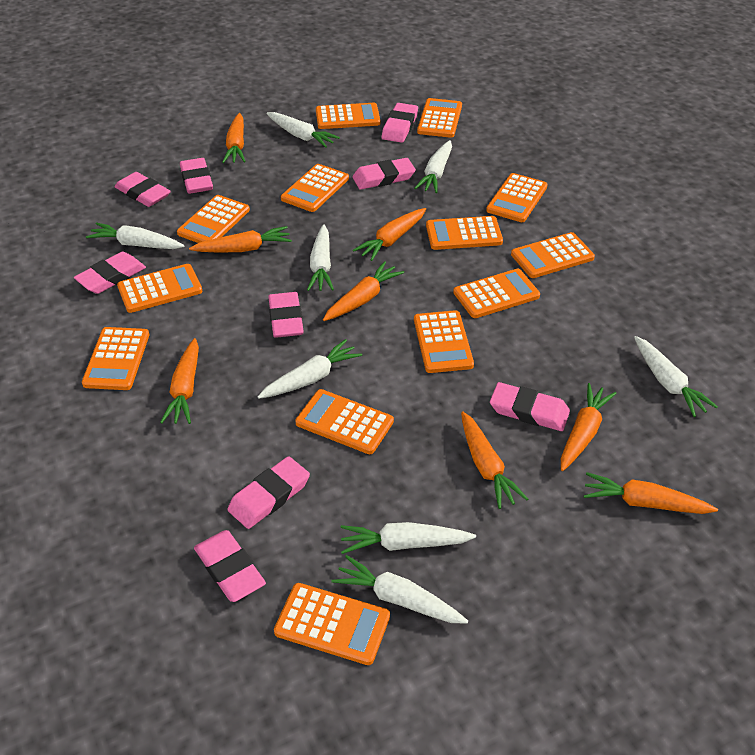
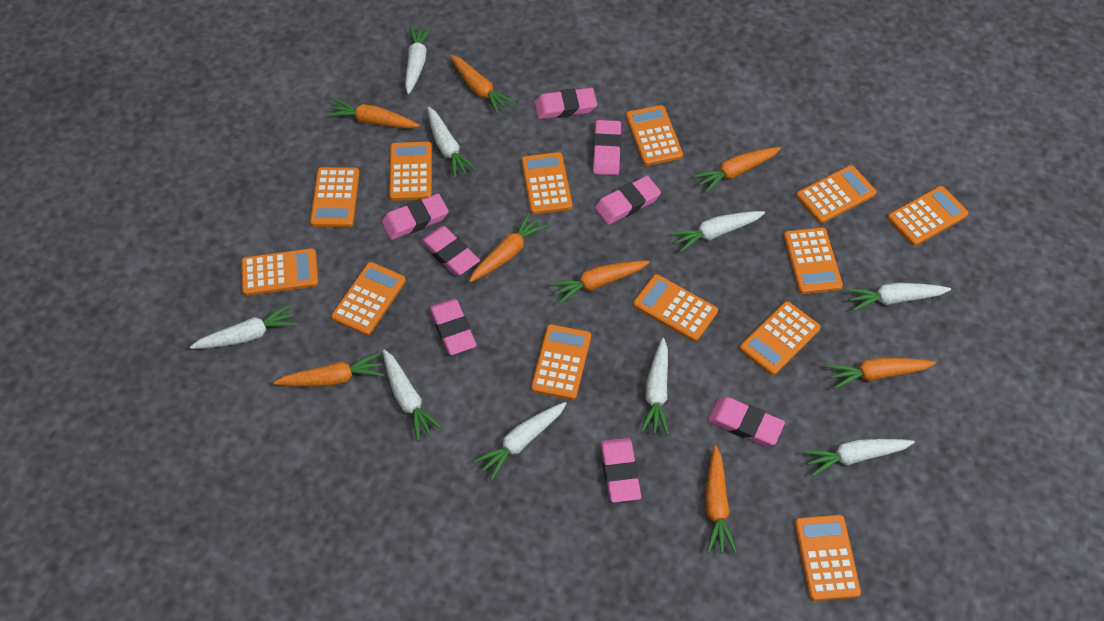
pink eraser: [74,252,146,294] [115,172,171,207] [180,158,213,194] [194,530,266,602] [227,456,310,529] [268,292,304,338] [352,158,416,190] [382,103,418,143] [490,382,570,431] = 9 -> [382,194,449,240] [420,226,480,276] [429,299,477,355] [534,88,597,119] [593,120,621,175] [595,176,661,225] [600,438,641,503] [708,397,785,446] = 8
white carrot: [86,222,184,249] [258,339,362,399] [266,112,340,148] [307,224,334,291] [331,555,468,624] [340,522,476,554] [414,140,452,193] [634,336,718,417] = 8 -> [190,304,297,349] [383,349,442,441] [405,26,432,94] [427,107,477,178] [474,402,567,480] [641,338,669,435] [670,211,765,253] [803,439,915,476] [846,283,951,311] = 9

